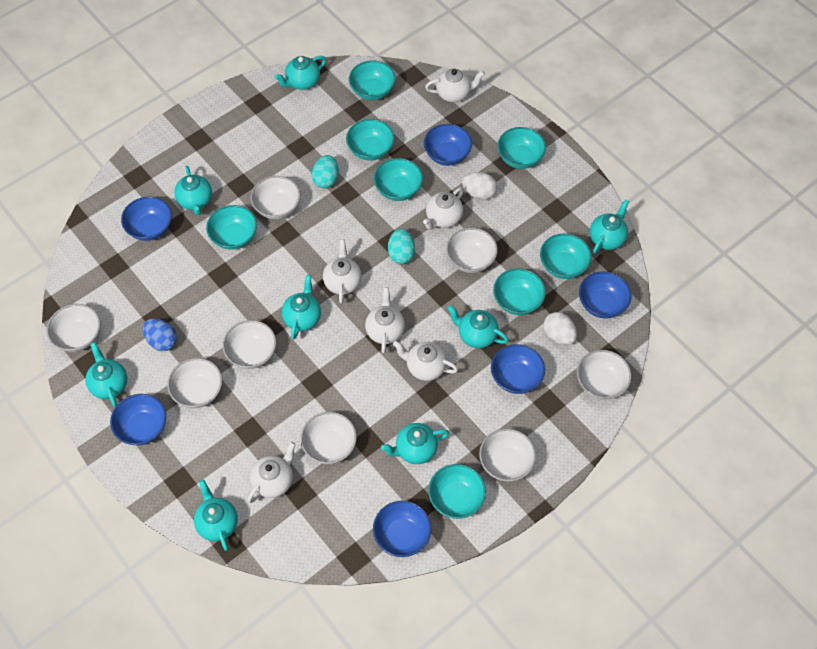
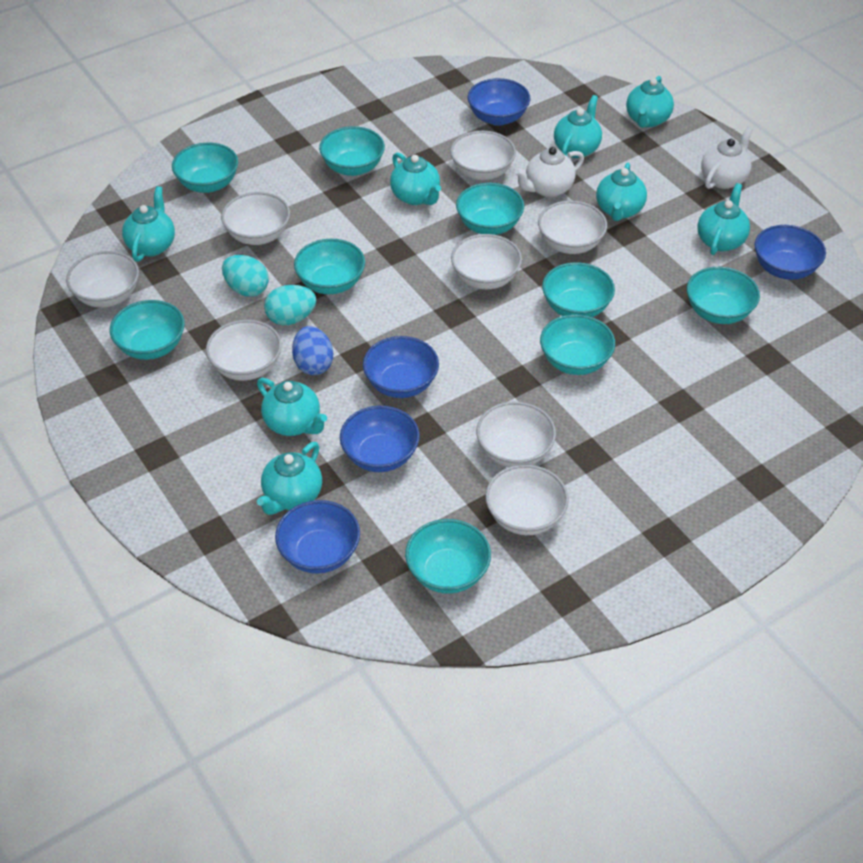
blue bowl: [110,394,166,445] [121,197,172,241] [373,501,431,557] [424,124,472,166] [491,344,545,394] [579,271,631,318] = 6 -> [275,500,360,574] [340,406,420,472] [363,336,439,398] [468,78,530,126] [755,225,826,280] = 5
turquoise bowl: [206,205,257,250] [346,119,395,161] [349,60,396,100] [374,158,423,201] [428,464,486,519] [493,268,546,315] [497,127,546,169] [540,233,592,279] = 8 -> [110,300,185,360] [172,143,238,193] [294,239,365,294] [319,126,385,176] [405,519,491,594] [456,183,524,235] [540,314,615,375] [542,262,615,317] [687,267,760,324] = 9
white egg: [462,172,497,200] [543,312,577,345] = 2 -> none = 0
white teapot: [247,442,296,503] [323,239,362,303] [365,287,405,354] [393,341,458,381] [423,187,464,229] [425,69,485,102] = 6 -> [514,147,584,197] [701,126,753,189] = 2

